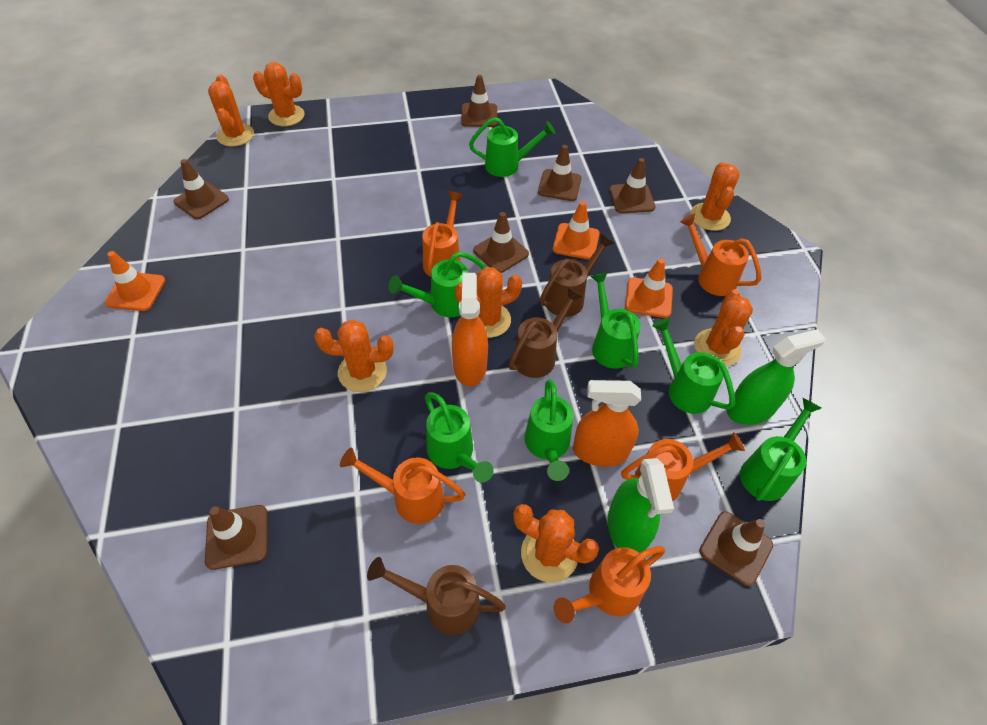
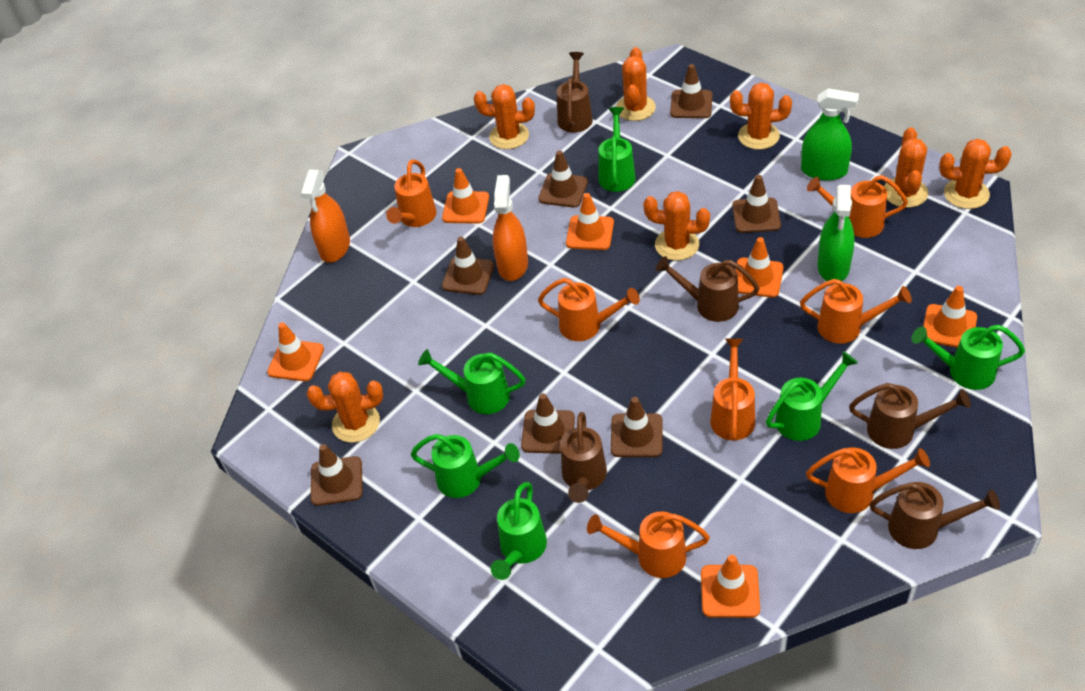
brown watering can: [367,557,506,635] [508,287,583,378] [540,234,614,317] = 3 -> [557,52,593,133] [561,412,607,503] [656,256,760,322] [849,383,971,449] [870,482,1000,549] = 5
green watering can: [389,252,485,317] [425,393,494,483] [469,117,555,177] [524,380,573,481] [591,272,641,369] [652,318,735,414] [740,398,822,501] = 7 -> [411,434,520,498] [418,349,525,414] [491,482,547,580] [598,107,636,192] [766,351,858,441] [912,325,1025,390] = 6
orange traffic cone: [105,251,166,311] [553,201,600,260] [625,258,673,318] = 3 -> [267,322,324,381] [442,168,489,224] [566,193,614,250] [701,555,760,618] [735,237,784,298] [923,286,977,348] = 6
orange watering can: [340,448,465,524] [422,191,463,277] [554,546,665,624] [621,432,745,501] [680,214,761,296] = 5 -> [386,159,437,227] [538,278,640,341] [587,511,710,578] [710,339,755,440] [800,279,912,344] [806,447,930,513] [807,175,908,238] = 7

